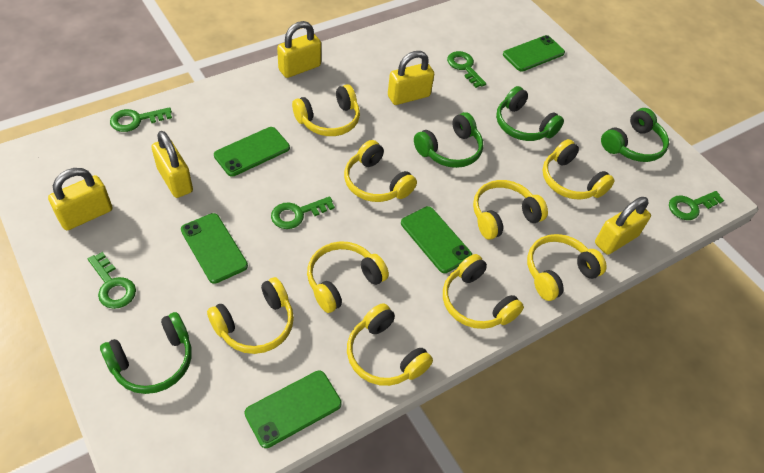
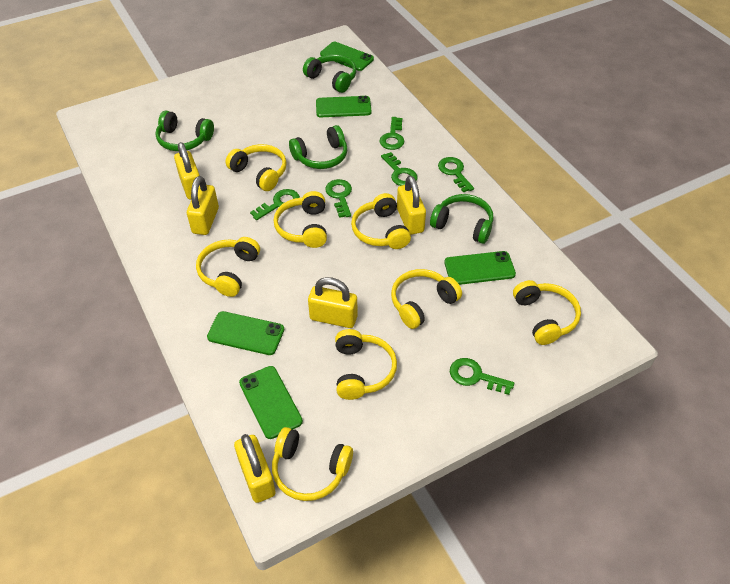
green key: [88,252,136,309] [110,107,172,132] [271,196,335,229] [447,51,486,88] [669,191,724,220] = 5 -> [250,189,300,220] [325,179,352,218] [379,117,404,150] [381,152,418,186] [438,157,474,193] [450,358,514,395] = 6
yellow headphones: [207,277,294,354] [292,84,360,136] [307,241,389,313] [344,140,417,202] [347,303,433,386] [443,254,524,329] [473,180,548,240] [527,234,607,301] [543,139,615,200] = 9 -> [196,237,260,297] [226,144,287,191] [272,427,353,501] [274,191,327,248] [335,329,397,400] [351,193,411,249] [391,269,462,329] [513,280,581,345] = 8

